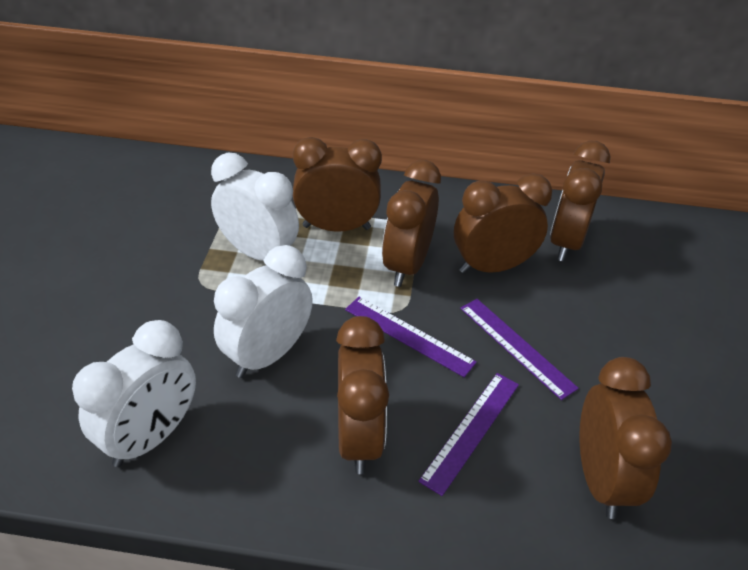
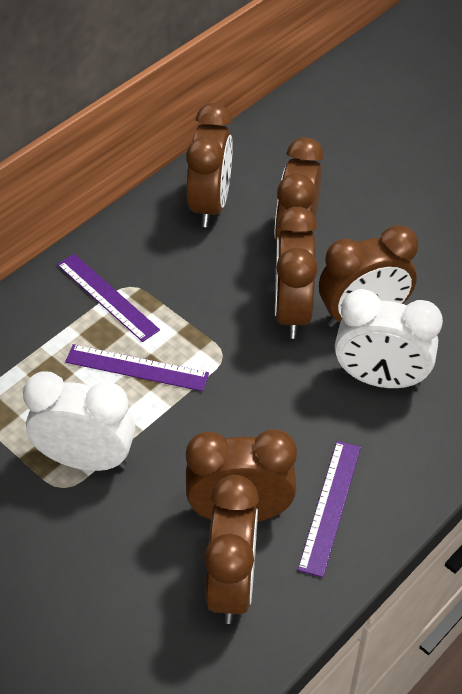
white clock: [72,320,196,467] [211,153,299,261] [214,245,313,378] = 3 -> [23,371,135,471] [335,289,443,388] = 2

